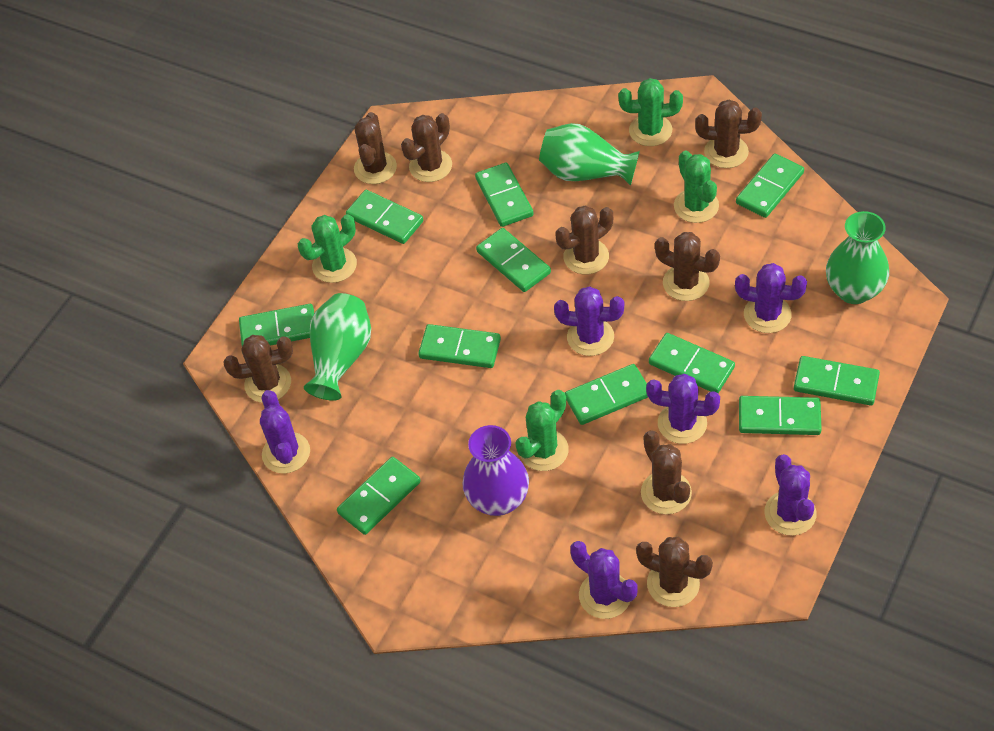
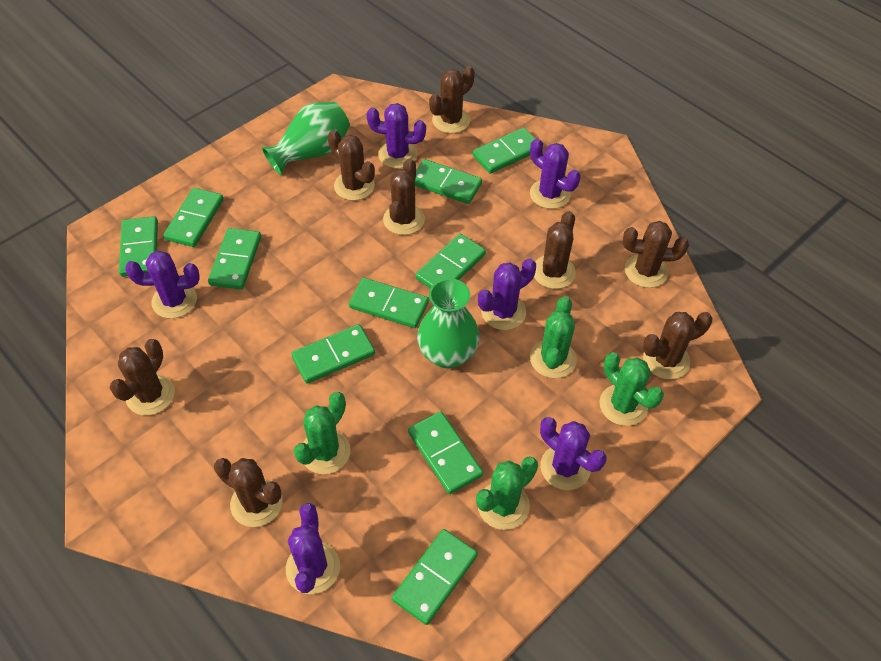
green domino: [239,304,314,346] [337,457,421,535] [346,190,423,244] [418,324,501,368] [475,163,534,227] [476,228,551,292] [565,364,648,425] [649,333,735,393] [736,154,804,218] [739,396,822,435] [794,356,880,405] = 11 -> [119,216,158,277] [163,188,224,247] [208,228,261,290] [291,324,375,384] [349,278,429,328] [392,529,478,625] [408,411,483,494] [415,159,482,204] [416,234,486,288] [473,128,536,174] = 10
green vase: [304,293,371,401] [539,123,640,186] [826,211,889,304] = 3 -> [262,102,350,175] [417,278,480,369] = 2
purple vase: [462,425,529,516] = 1 -> none = 0

